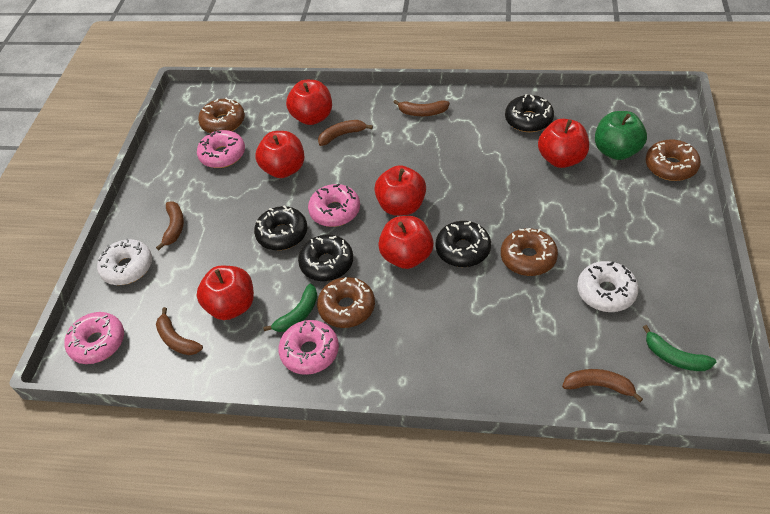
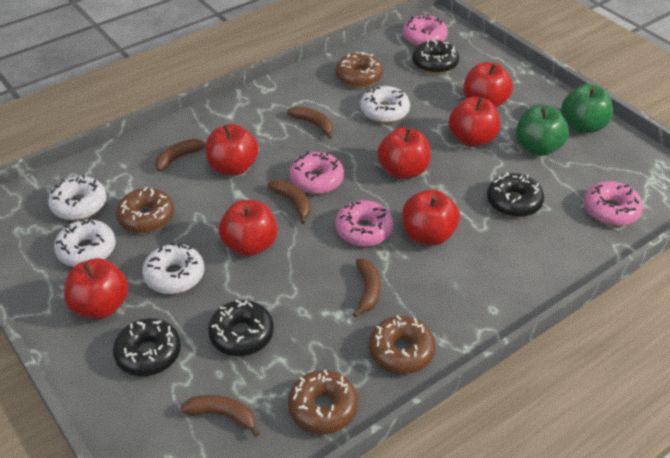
green apple: [595,111,647,160] = 1 -> [516,105,569,156] [561,84,613,134] = 2
green banana: [263,284,317,332] [643,325,716,371] = 2 -> none = 0
red apple: [197,266,254,320] [255,131,304,178] [286,80,332,125] [374,165,426,216] [378,216,434,269] [538,119,589,168] = 6 -> [64,258,129,319] [206,124,259,176] [219,200,278,256] [377,127,431,179] [402,190,460,246] [449,97,500,147] [463,62,513,107] = 7
white donut: [97,238,152,285] [577,261,639,312] = 2 -> [48,175,107,220] [54,219,116,267] [142,243,204,294] [360,86,410,123] = 4

